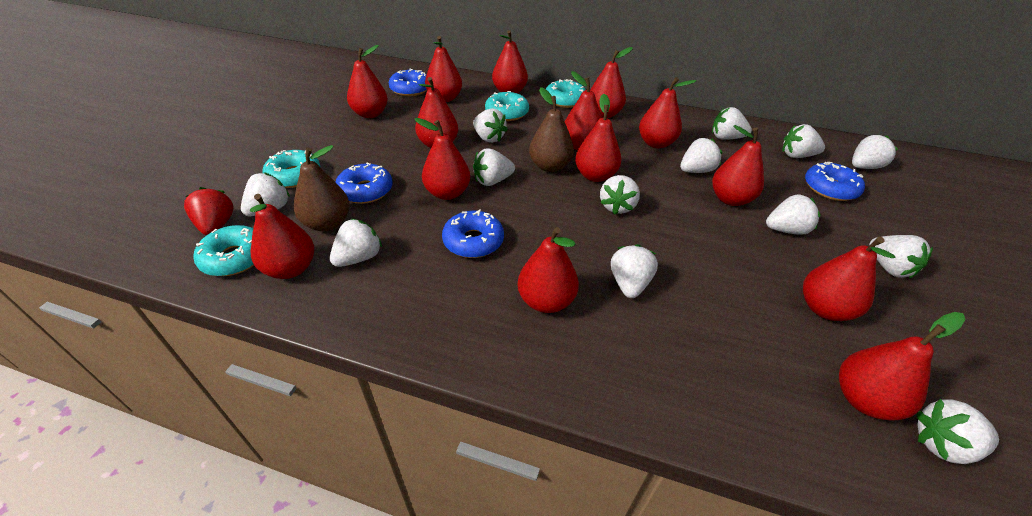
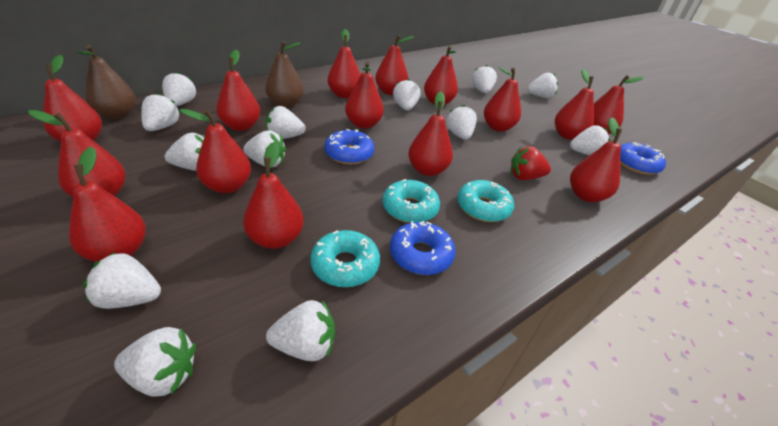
blue donut: [336,162,393,204] [389,69,427,96] [442,209,504,258] [805,162,865,201] = 4 -> [325,129,374,164] [390,221,456,275] [620,142,666,175] = 3
red pear: [250,194,314,279] [347,45,388,118] [415,77,458,148] [415,118,470,200] [425,36,462,102] [492,30,528,93] [518,227,579,313] [565,71,602,150] [575,94,621,182] [590,47,633,118] [639,77,696,148] [712,125,764,206] [803,237,895,321] [839,312,965,421] = 14 -> [28,110,125,197] [43,55,102,142] [69,147,146,262] [180,109,251,193] [216,50,260,131] [243,142,304,249] [328,29,361,98] [345,62,384,129] [375,35,414,95] [408,91,453,176] [424,46,458,105] [484,67,521,132] [555,69,594,140] [570,117,622,202] [593,75,645,134] = 15
turquoise donut: [193,225,254,276] [262,150,320,188] [485,91,529,121] [546,79,586,108] = 4 -> [310,230,380,287] [382,179,440,223] [457,180,514,222] = 3

